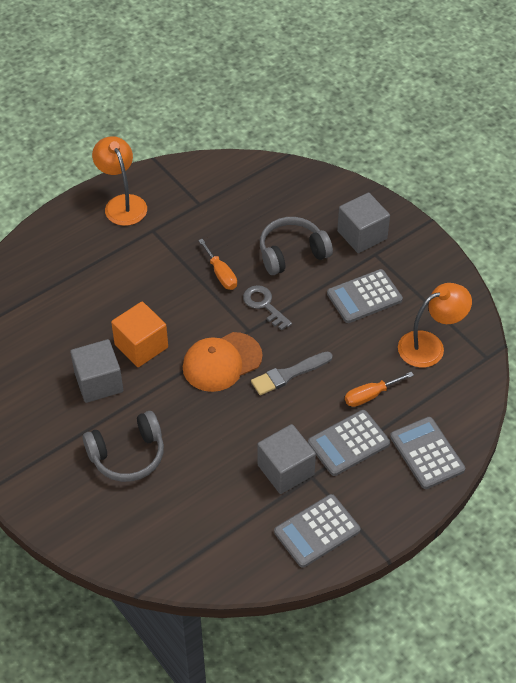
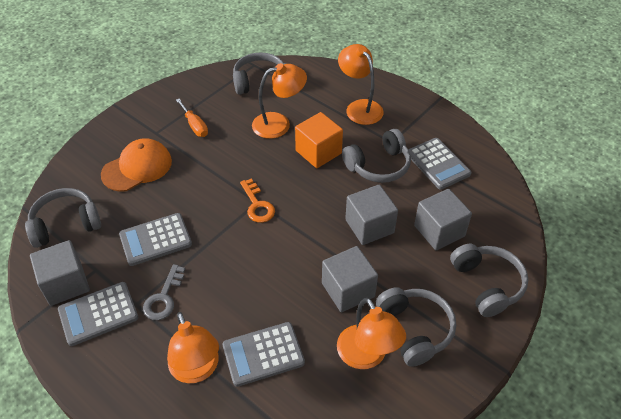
grey brush: [251,351,333,395] = 1 -> none = 0
grey cube: [70,339,123,403] [257,424,316,494] [337,192,390,253] = 3 -> [30,240,90,306] [322,246,378,312] [345,185,398,245] [414,189,472,250] = 4
grey headphones: [83,411,164,482] [260,217,333,275] = 2 -> [25,188,101,248] [233,52,287,95] [342,129,411,183] [376,287,456,367] [450,244,529,317] = 5
orange key: none = 0 -> [240,179,275,223] = 1
orange lamp: [92,136,147,226] [398,283,472,368] = 2 -> [167,312,219,383] [252,63,307,139] [337,298,406,369] [338,44,384,125] = 4
orange screwdriver: [198,239,237,290] [345,372,414,407] = 2 -> [176,99,208,137] = 1

